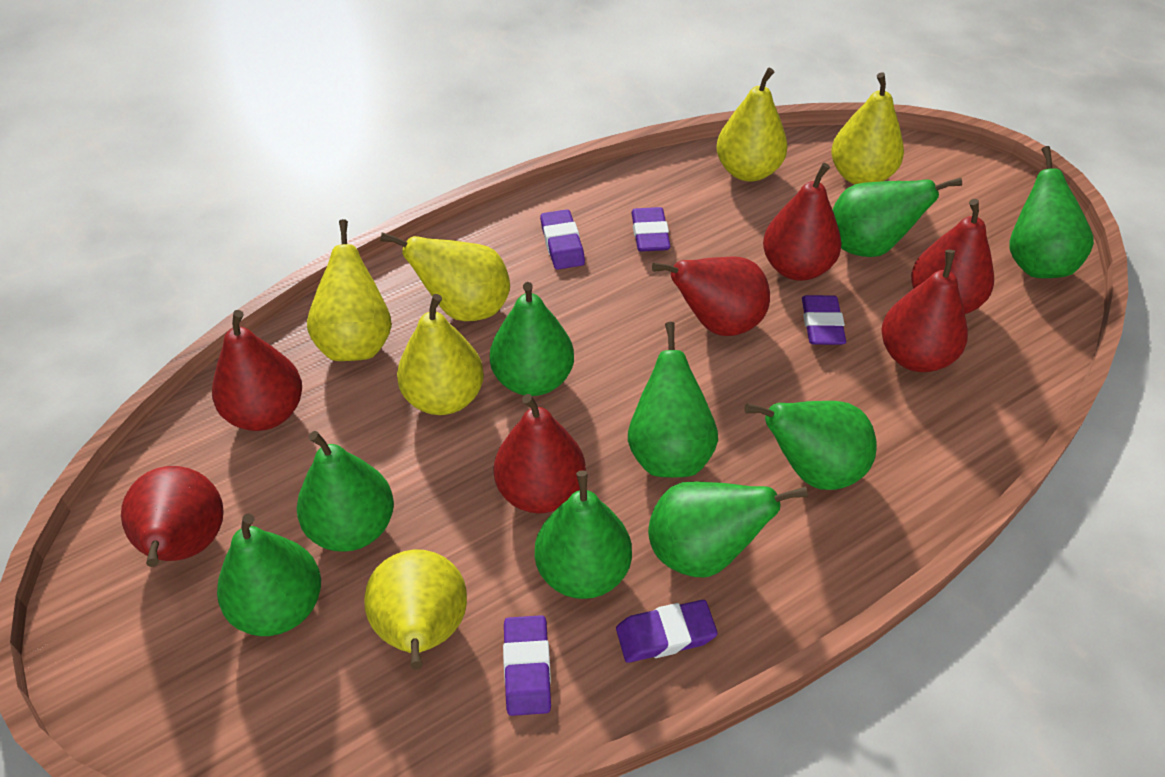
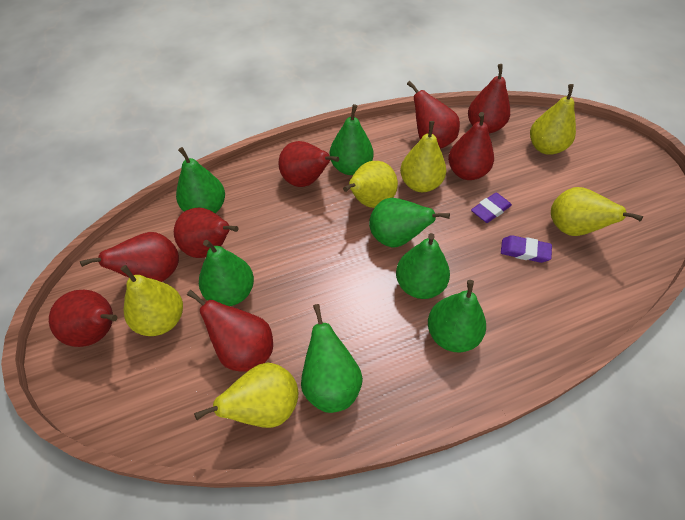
green pear: [217,514,321,636] [297,431,394,552] [490,282,574,396] [535,470,632,599] [628,322,718,477] [648,482,808,577] [744,401,877,490] [832,178,962,257] [1009,146,1094,278] = 9 -> [176,147,225,213] [199,240,254,306] [301,304,363,413] [329,104,373,175] [369,198,450,247] [396,233,450,299] [428,280,486,352] = 7
purple eraser: [503,615,551,716] [540,209,585,270] [616,600,718,663] [631,207,670,252] [802,295,846,345] = 5 -> [471,193,512,223] [501,235,552,263] = 2
red pear: [121,466,224,567] [212,310,302,431] [494,394,586,513] [652,256,770,336] [763,163,841,281] [881,250,968,372] [911,199,994,314] = 7 -> [49,290,117,347] [80,232,179,282] [174,208,238,258] [187,290,273,372] [279,141,339,187] [407,81,460,149] [448,112,494,180] [468,64,510,133] = 8

